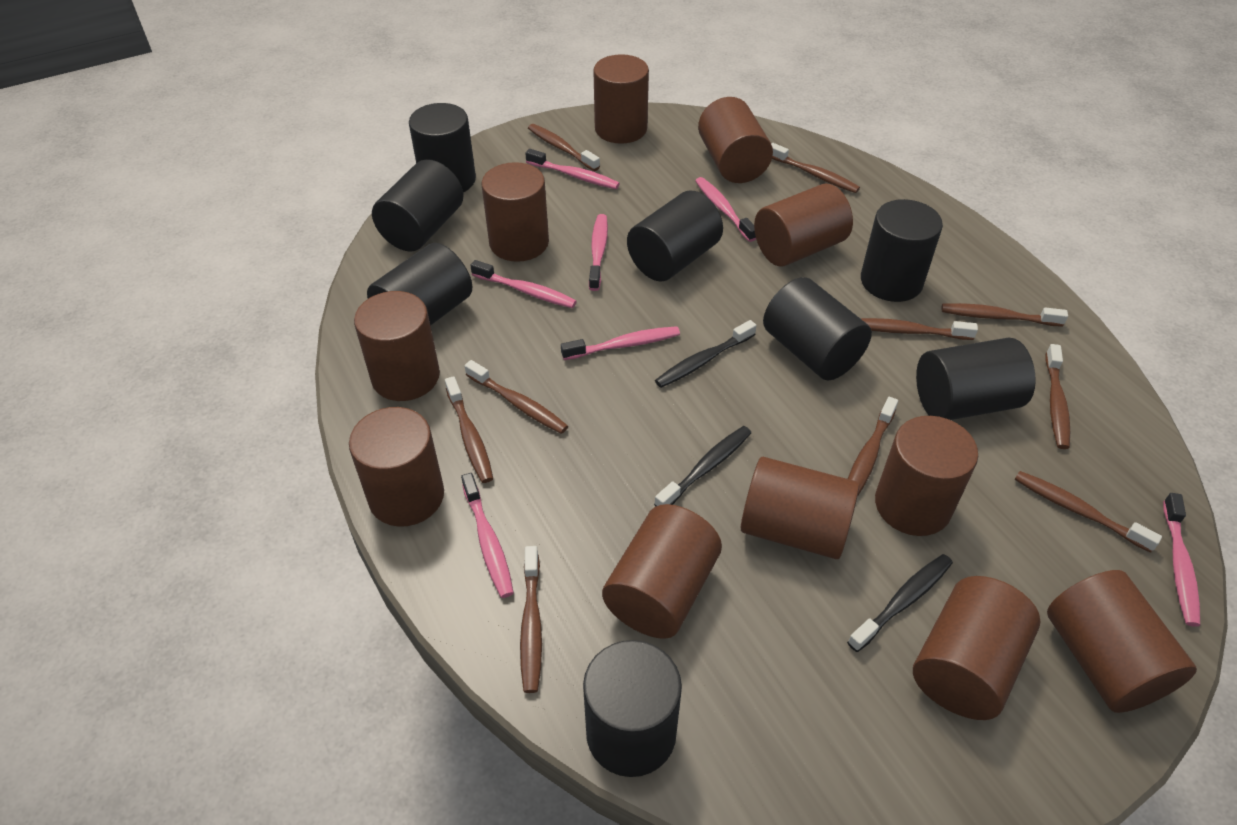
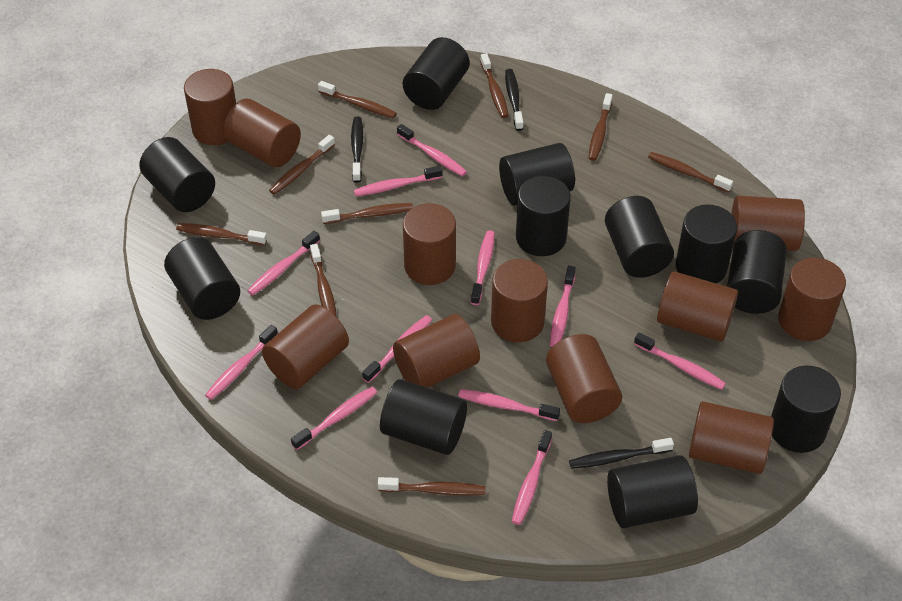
black cylinder: [367,243,472,326] [372,159,463,252] [409,103,476,192] [583,640,682,777] [627,191,723,281] [763,277,872,381] [861,199,943,302] [916,338,1036,420] = 8 -> [139,137,215,212] [164,237,240,320] [380,379,467,455] [403,37,470,110] [499,143,575,206] [516,176,571,256] [605,196,674,278] [607,455,698,528] [676,205,737,284] [727,230,787,314] [771,366,841,453] = 11
brown toothbrush: [445,376,493,483] [465,360,568,434] [520,546,542,693] [528,124,600,171] [771,143,860,193] [848,397,898,495] [860,318,978,340] [942,303,1068,327] [1015,471,1162,553] [1045,344,1070,449] = 10 -> [176,223,267,245] [269,135,335,195] [310,244,337,317] [318,81,397,118] [321,203,413,224] [378,477,486,496] [480,53,509,118] [588,93,613,161] [648,152,733,193] = 9
pink toothbrush: [461,473,514,598] [470,260,577,308] [525,149,620,189] [561,326,680,360] [589,214,608,291] [695,177,756,242] [1163,493,1200,627] = 7 -> [205,325,278,400] [247,231,320,296] [291,387,377,450] [354,166,442,196] [362,315,432,383] [397,124,467,176] [458,389,560,421] [471,231,495,305] [511,430,552,525] [550,266,576,347] [634,332,726,390] = 11

